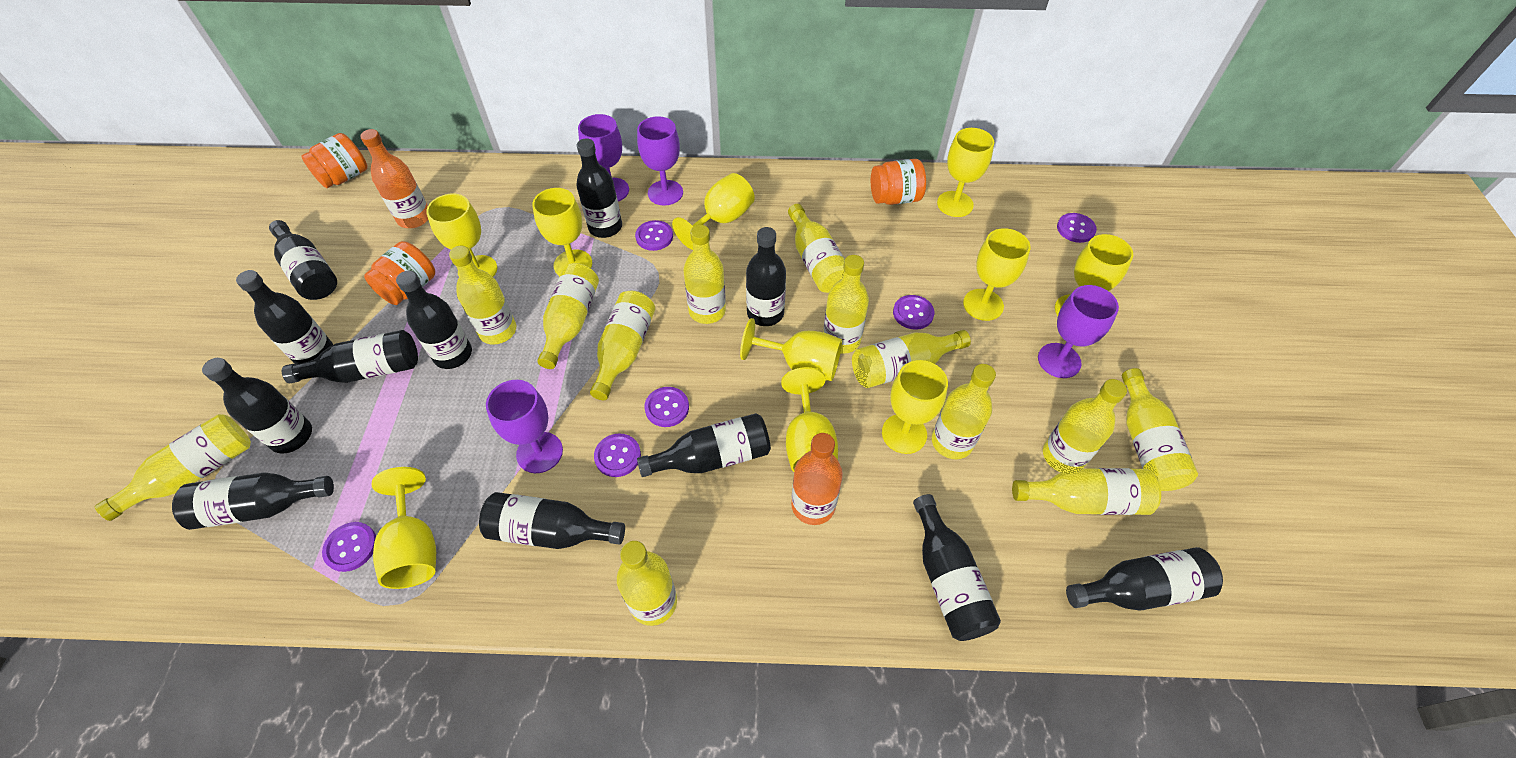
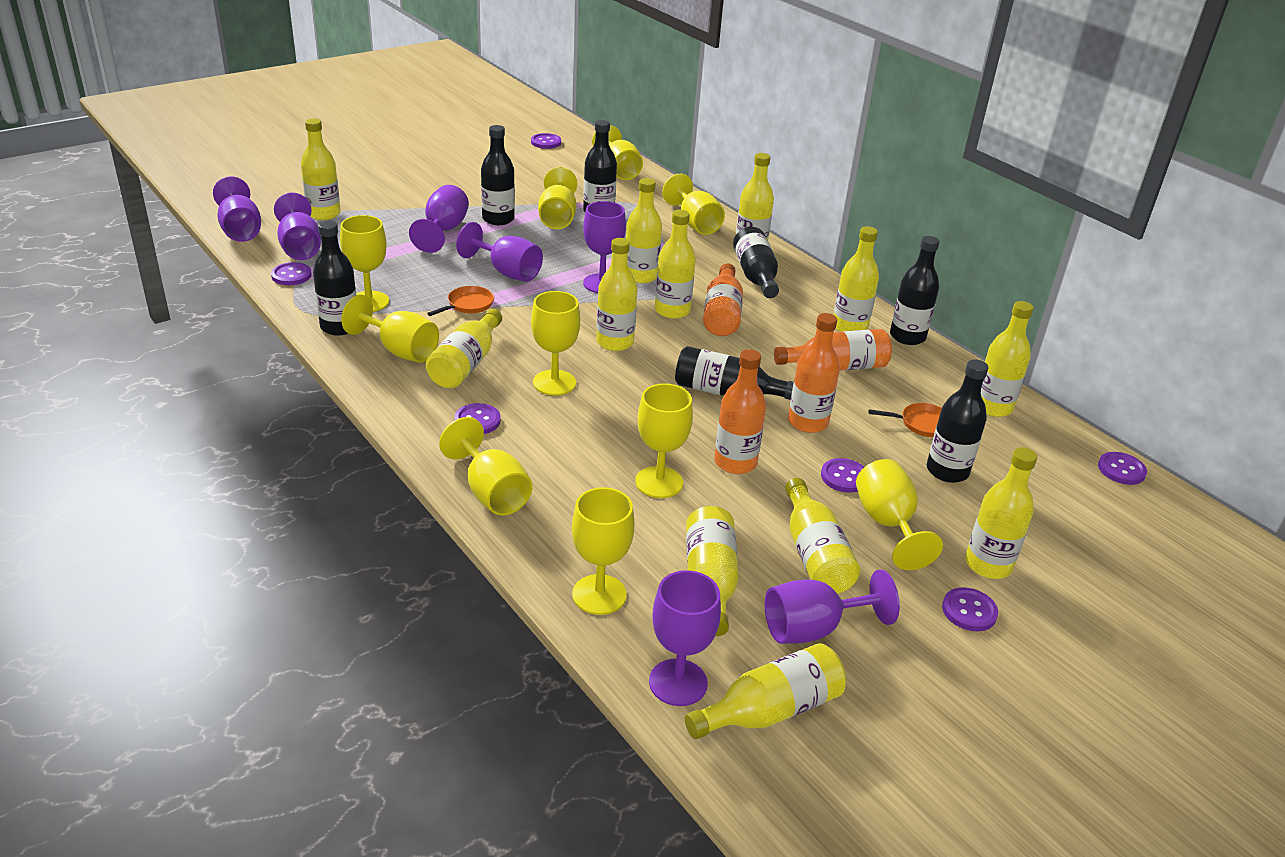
black bottle: [172,473,334,530] [202,358,312,454] [236,270,333,364] [269,220,337,300] [282,330,418,383] [396,271,472,369] [479,492,625,549] [577,138,622,238] [637,413,771,477] [746,227,786,326] [913,494,1001,641] [1066,547,1223,611] = 12 -> [313,220,356,336] [481,125,515,225] [583,120,617,212] [675,346,794,400] [733,227,779,298] [890,236,940,345] [927,359,988,483] = 7
orange bottle: [360,129,428,228] [791,433,843,525] = 2 -> [703,263,743,336] [714,349,766,474] [774,329,892,371] [788,313,840,433] = 4
orange jar: [302,133,368,188] [364,241,435,305] [871,159,926,205] = 3 -> none = 0
orange pan: none = 0 -> [427,286,494,316] [868,403,942,437] = 2
purple goblet: [486,380,563,473] [578,114,629,201] [637,116,683,206] [1038,285,1119,378] = 4 -> [213,176,261,242] [274,192,321,260] [409,185,469,253] [456,222,543,282] [583,201,626,293] [649,570,721,706] [765,569,900,644] = 7
yellow bottle: [95,414,251,521] [449,246,516,345] [537,263,599,369] [590,291,655,400] [617,541,677,626] [683,225,726,324] [788,204,845,293] [823,255,869,354] [852,330,971,388] [932,364,996,459] [1012,468,1161,515] [1043,379,1127,472] [1122,368,1198,491] = 13 -> [301,118,341,220] [426,309,502,388] [596,238,638,351] [626,178,662,284] [655,210,696,319] [685,643,846,739] [686,506,739,636] [736,153,774,240] [785,478,860,594] [834,226,879,332] [965,447,1037,579] [981,301,1034,417] = 12

